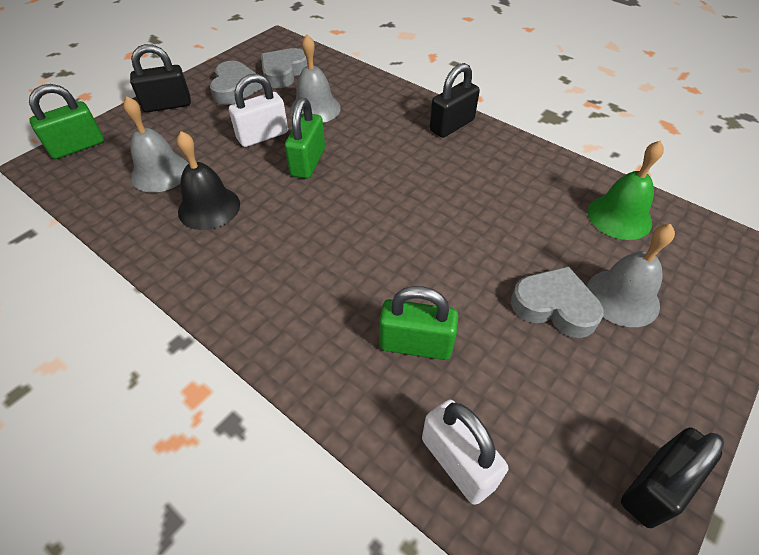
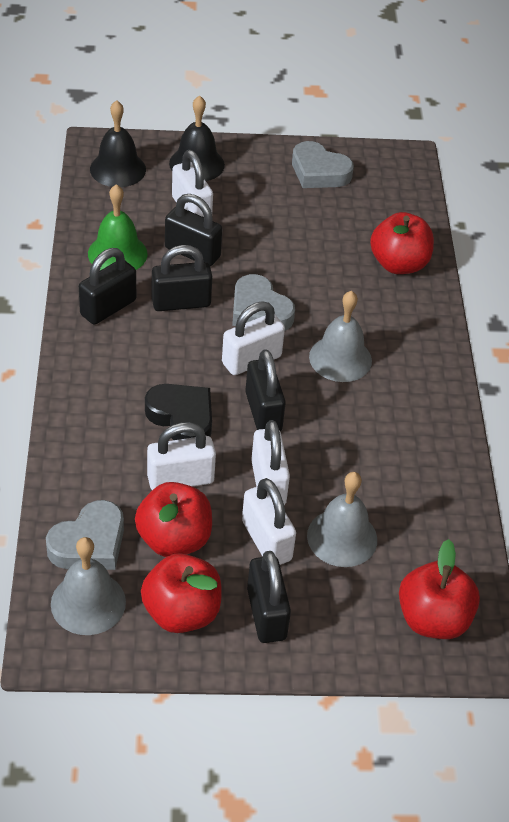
black bell: [177,131,240,230] = 1 -> [90,100,146,187] [169,95,225,181] = 2
black heart: none = 0 -> [145,384,212,440] = 1
black padlock: [130,44,191,112] [430,63,480,138] [621,427,724,528] = 3 -> [79,248,136,325] [152,245,213,311] [165,194,222,266] [245,349,286,431] [247,551,291,643] = 5
green padlock: [29,84,104,159] [285,98,325,179] [379,286,458,360] = 3 -> none = 0
red apple: none = 0 -> [135,482,212,557] [141,553,222,633] [370,212,434,274] [399,539,480,639] = 4
white padlock: [229,74,288,147] [422,399,508,505] = 2 -> [147,422,216,490] [172,150,213,217] [222,301,285,375] [242,478,296,565] [251,420,290,505] = 5

